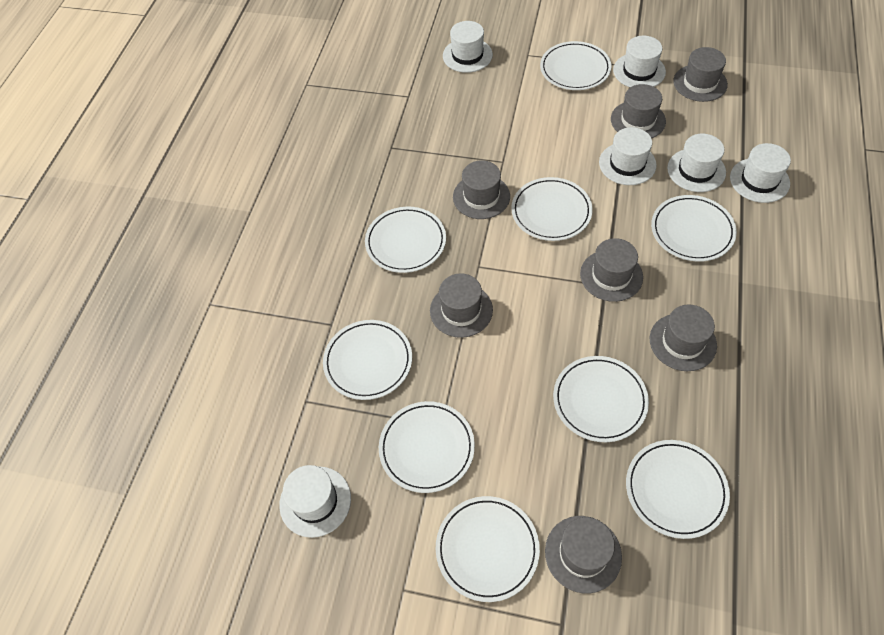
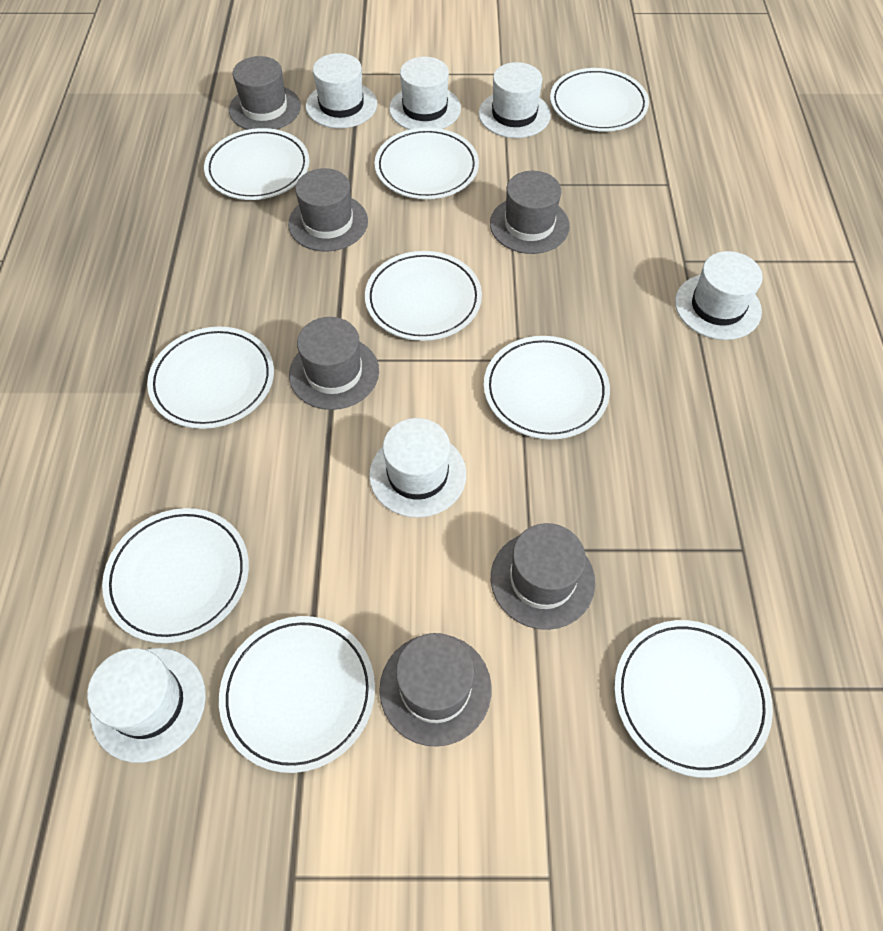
grey hat: [430,273,493,338] [453,160,510,219] [545,516,622,593] [580,238,643,302] [611,84,666,138] [650,305,717,371] [673,47,728,102] = 7 -> [229,56,301,130] [288,168,368,251] [289,317,379,410] [379,633,492,747] [490,171,570,254] [491,523,595,630] = 6

